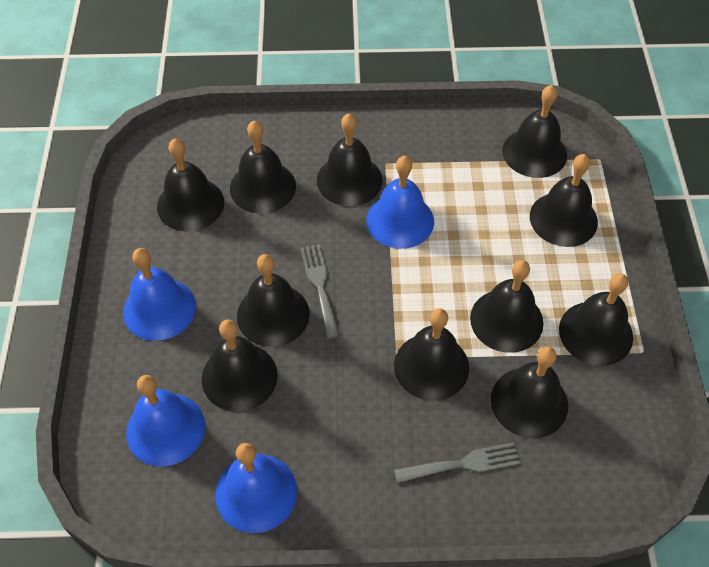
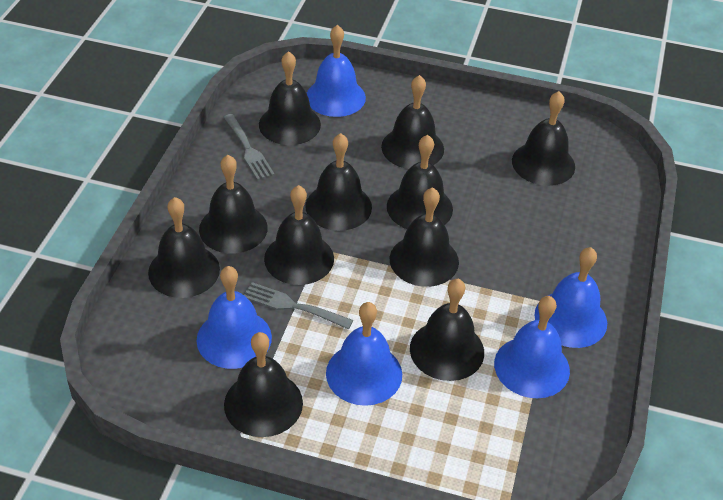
blue bell: [123,248,196,341] [126,375,205,466] [215,443,297,533] [366,156,434,249] = 4 -> [197,266,272,369] [307,25,366,117] [326,302,402,406] [494,296,570,398] [534,247,607,348] = 5

